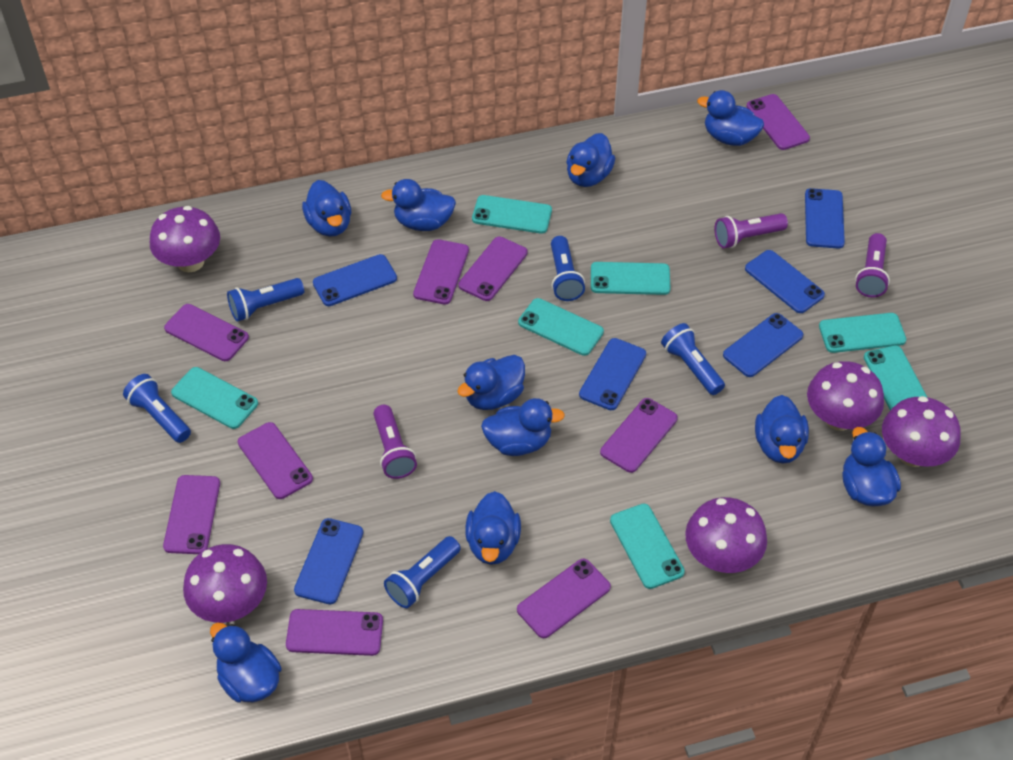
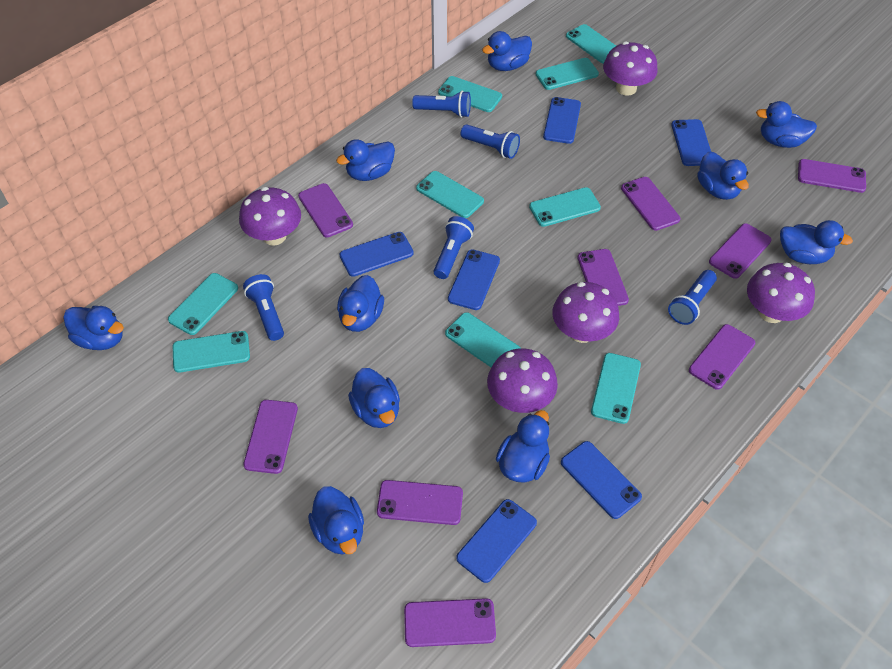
purple flashlight: [373,405,417,479] [714,213,788,248] [855,233,890,298] = 3 -> none = 0
turquoise phone: [171,367,258,429] [472,195,552,234] [518,298,604,356] [591,262,671,295] [610,504,685,589] [819,313,906,353] [864,346,927,410] = 7 -> [168,273,238,335] [173,331,250,373] [416,171,484,218] [438,76,502,112] [445,312,521,368] [529,187,601,227] [535,58,599,90] [566,24,616,64] [591,353,641,424] = 9

